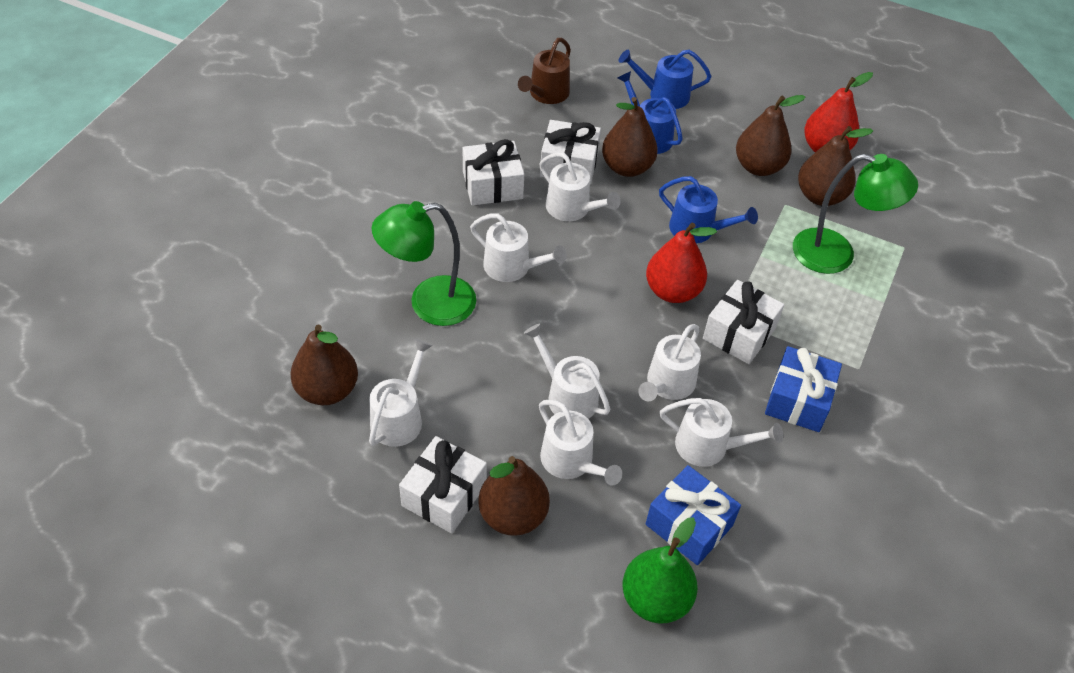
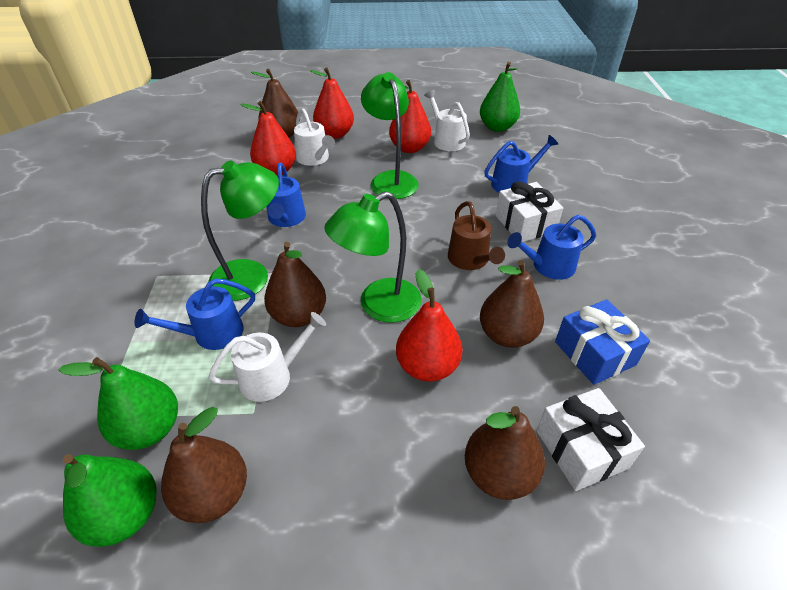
blue gift: [646,465,741,565] [765,346,842,432] = 2 -> [555,299,650,385] = 1
blue watering can: [618,71,683,154] [619,50,711,109] [659,176,758,243] = 3 -> [135,278,255,350] [267,163,306,227] [484,135,558,192] [507,215,596,280] = 4
green lamp: [372,201,476,326] [793,154,918,274] = 2 -> [201,161,279,301] [324,191,422,323] [361,72,419,199] = 3
green pear: [623,518,698,624] = 1 -> [59,357,178,450] [63,454,157,547] [480,62,520,132] = 3
red pear: [646,223,717,303] [804,72,873,152] = 2 -> [240,101,296,176] [310,68,354,139] [389,80,431,153] [396,269,463,382] = 4
white gift: [399,436,487,534] [463,139,524,205] [540,120,601,185] [703,280,784,364] = 4 -> [496,181,563,242] [537,388,645,491] = 2
white watering can: [369,339,433,447] [470,213,567,282] [524,324,610,419] [539,400,622,486] [540,152,621,221] [638,324,701,401] [660,398,783,467] = 7 -> [209,312,326,402] [294,108,335,166] [424,90,470,151] = 3

